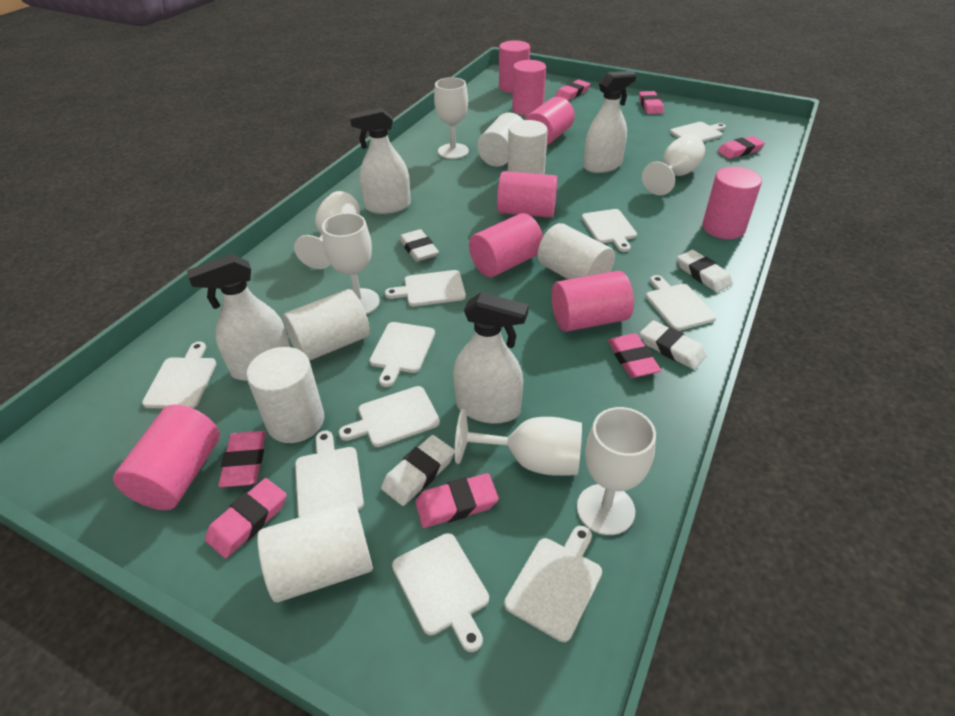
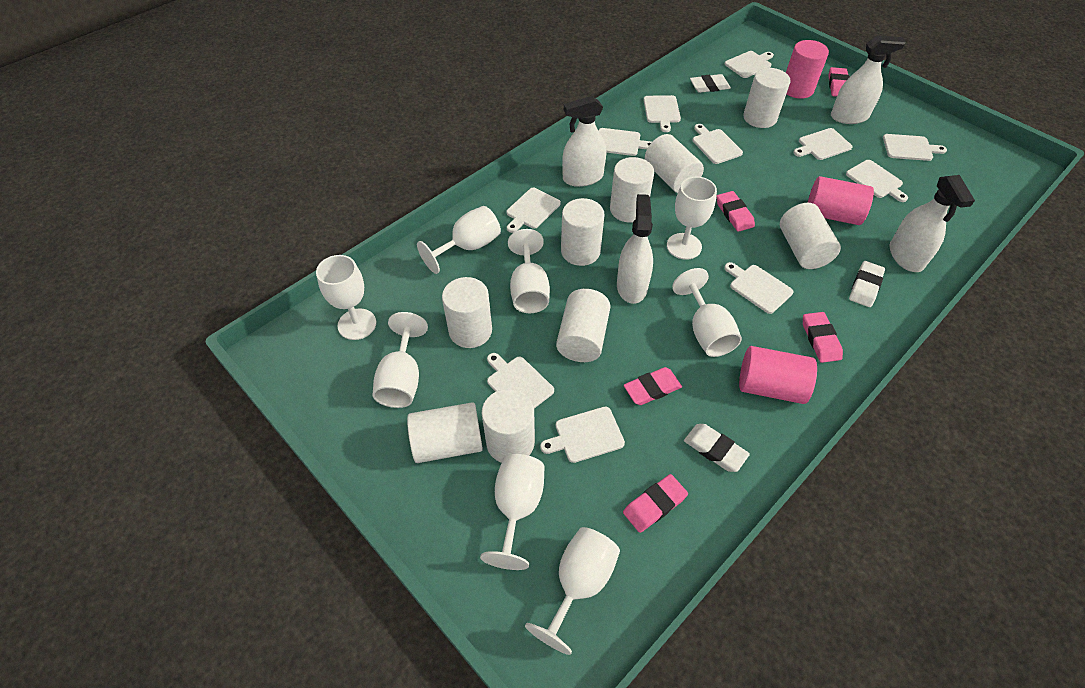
pink cylinder: [113,405,220,510] [469,213,543,277] [497,171,558,218] [499,40,530,93] [512,60,546,115] [524,97,575,145] [552,271,634,332] [702,167,762,239] = 8 -> [739,346,817,404] [786,40,829,99] [808,176,874,225] = 3
pink eraser: [205,478,287,558] [218,431,266,487] [415,473,499,528] [555,80,590,100] [608,333,661,378] [639,91,664,114] [717,136,765,159] = 7 -> [623,474,688,533] [624,367,682,405] [716,191,755,232] [803,312,843,363] [828,67,850,97] = 5
white cutting board: [142,341,217,408] [295,431,364,517] [339,386,440,447] [369,322,435,387] [385,270,466,307] [392,533,489,652] [504,526,602,642] [582,209,637,252] [646,275,716,331] [670,122,726,142] = 10 -> [487,353,554,409] [507,188,561,233] [540,406,625,463] [598,128,652,156] [644,95,681,132] [692,124,743,164] [724,262,793,314] [725,51,774,78] [794,128,852,160] [846,160,908,202] [883,134,947,161] = 11
white cylinder: [246,347,324,443] [257,502,373,602] [283,289,370,361] [477,112,523,167] [508,120,548,174] [538,223,615,279] = 6 -> [407,402,483,463] [442,277,492,348] [482,389,535,463] [556,289,611,362] [561,198,604,266] [610,157,654,223] [645,134,704,193] [743,68,790,128] [780,203,841,269] = 9
white eraser: [381,435,455,506] [399,229,439,262] [640,320,707,369] [677,250,733,292] = 4 -> [684,424,750,472] [690,74,731,93] [849,261,885,307] = 3
white goblet: [294,191,360,269] [322,213,380,314] [434,77,469,159] [455,409,582,476] [577,407,656,535] [642,134,705,195] = 6 -> [316,255,376,340] [373,312,428,408] [417,206,501,274] [480,454,544,570] [508,229,550,313] [525,527,620,655] [667,176,717,260] [672,268,742,357] = 8

